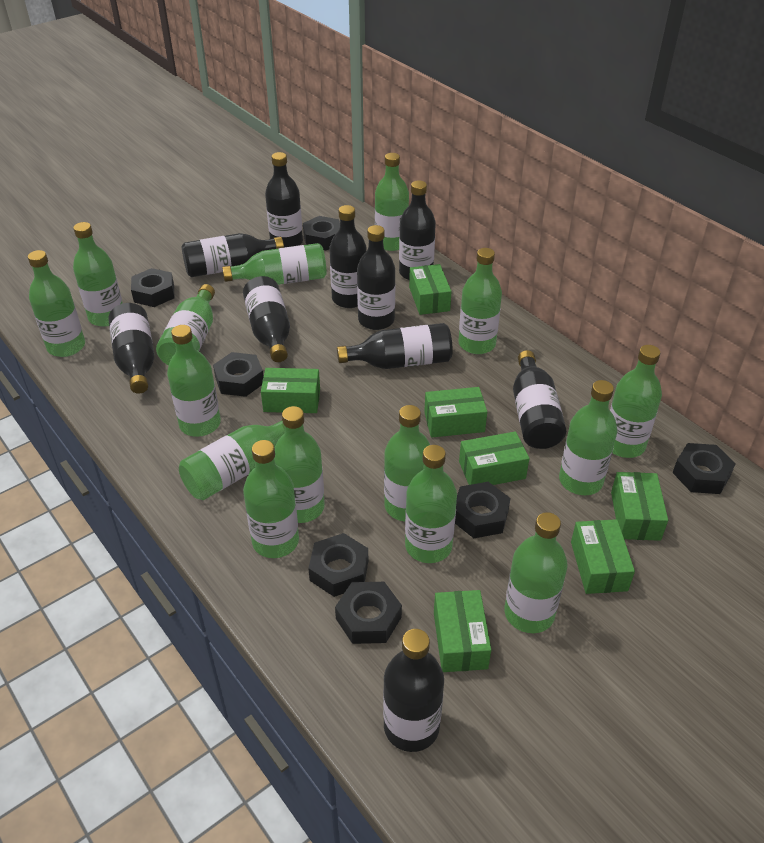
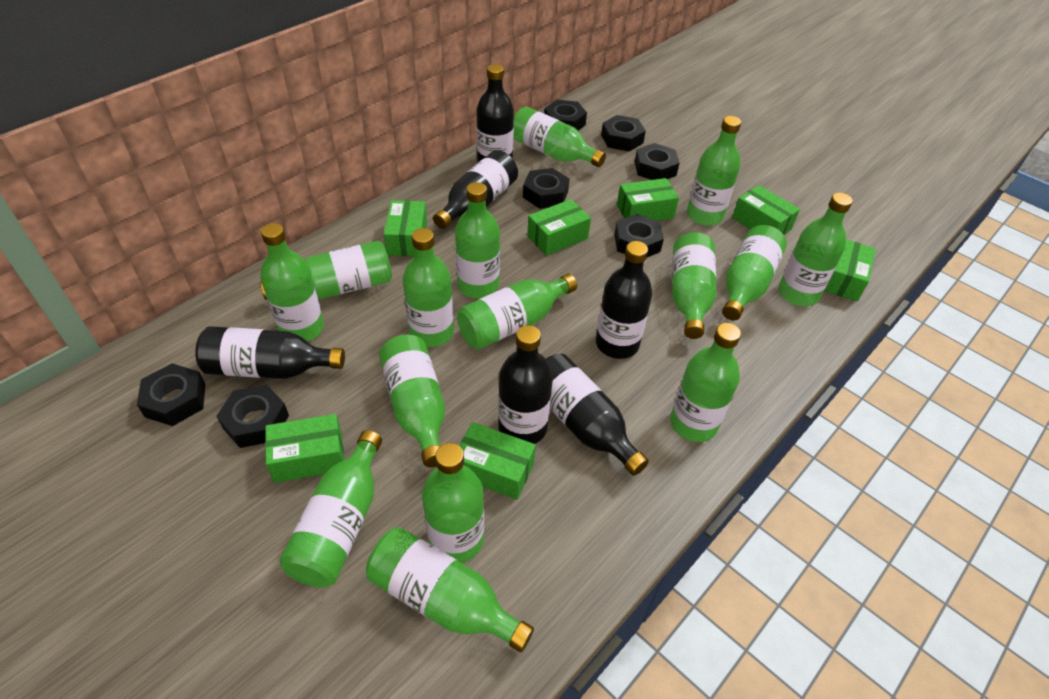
black bottle: [109,303,155,394] [182,233,284,277] [243,276,290,362] [265,152,303,247] [329,205,367,308] [337,323,453,369] [357,225,395,330] [383,629,444,752] [399,180,436,280] [513,350,566,449] = 10 -> [195,326,345,379] [433,150,518,229] [477,64,514,162] [498,325,553,444] [546,354,649,476] [596,241,652,359] = 6

